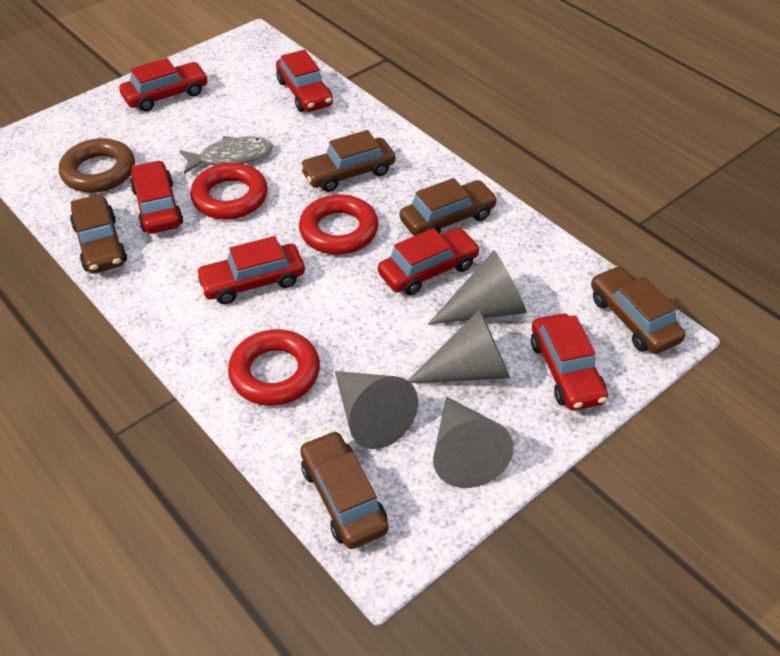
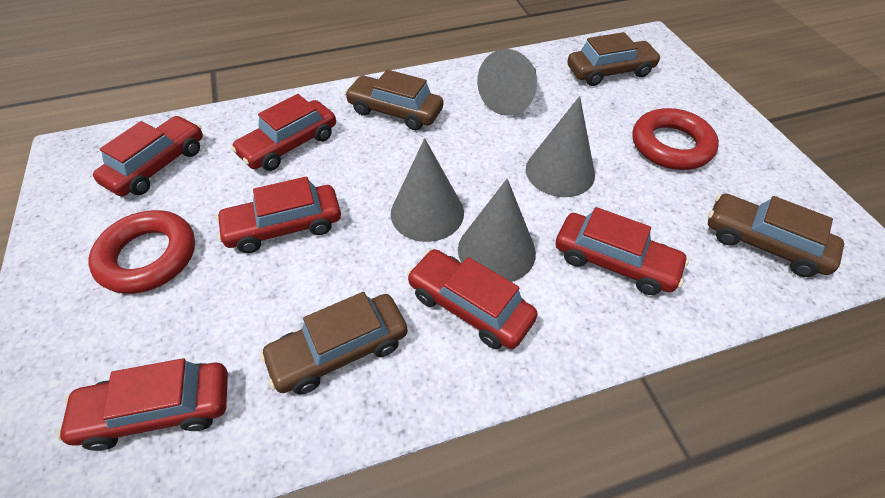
brown car: [70,194,127,273] [299,130,395,192] [300,430,388,549] [400,178,498,236] [591,266,685,354] = 5 -> [260,292,408,394] [345,70,443,130] [567,32,661,86] [708,194,844,277] = 4
brown ring: [59,138,135,193] = 1 -> none = 0
grey fish: [179,136,273,174] = 1 -> none = 0
red ring: [190,163,268,219] [228,329,320,406] [299,194,379,255] = 3 -> [88,210,195,294] [632,108,719,170] = 2

